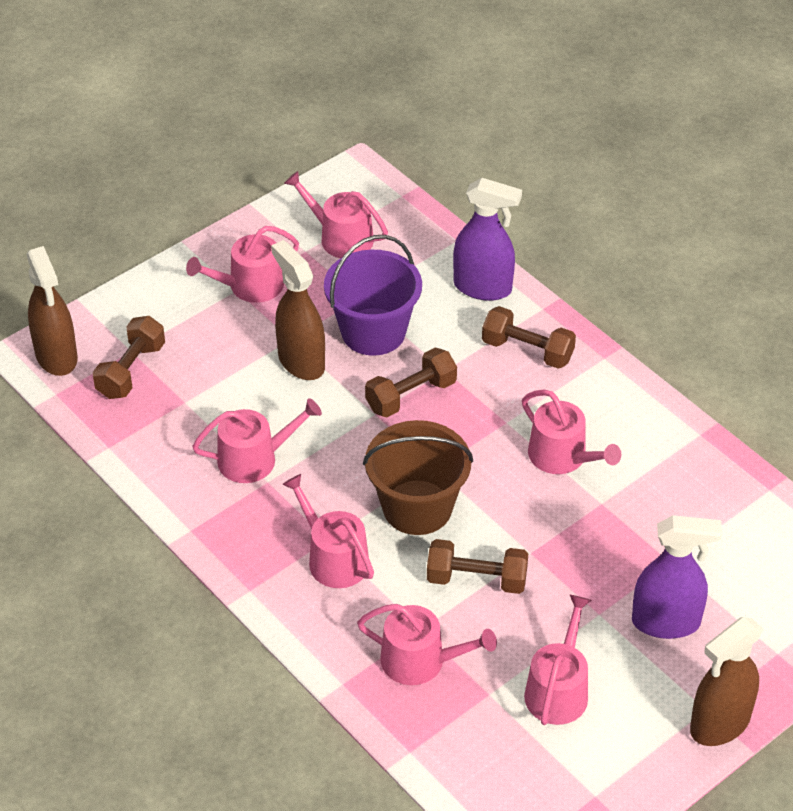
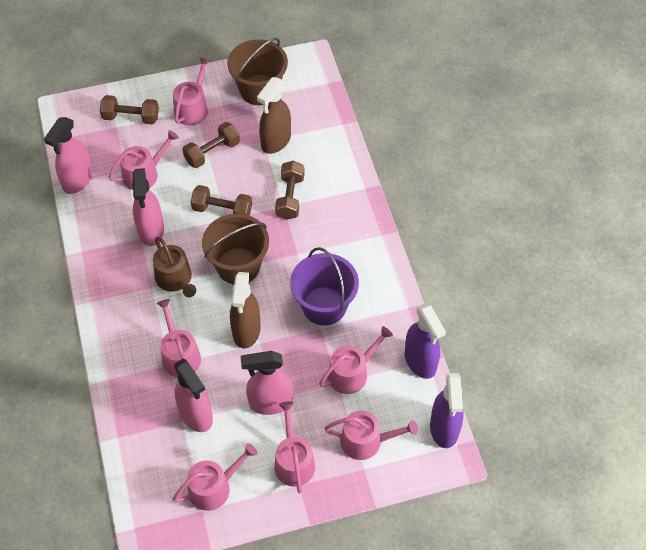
brown bucket: [363,420,473,535] = 1 -> [202,214,269,284] [227,38,288,105] = 2
brown spray bottle: [27,246,78,376] [271,240,325,380] [690,617,763,746] = 3 -> [230,272,261,349] [257,77,291,154] = 2
brown watering can: none = 0 -> [153,237,196,297] = 1
pink spray bottle: none = 0 -> [44,117,93,194] [132,168,164,246] [174,358,213,432] [241,351,293,415] = 4

